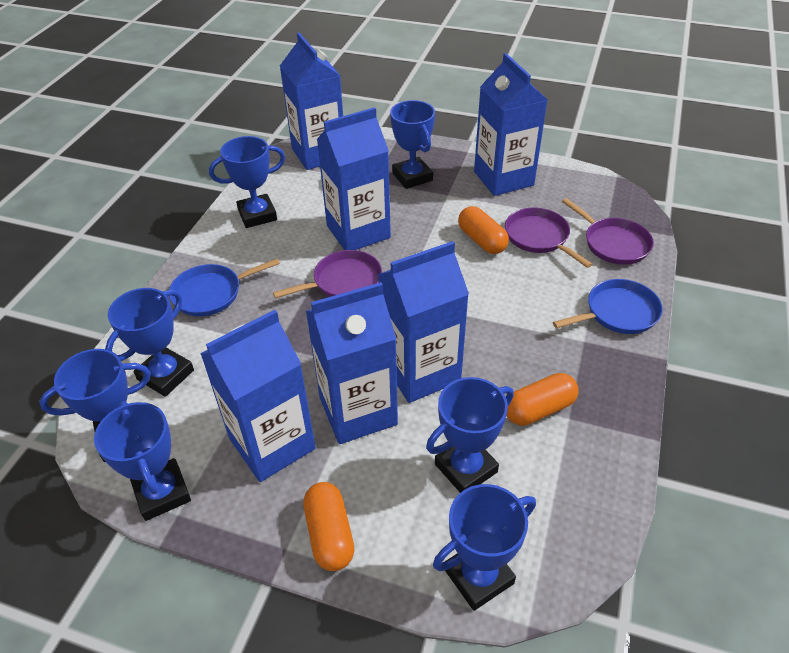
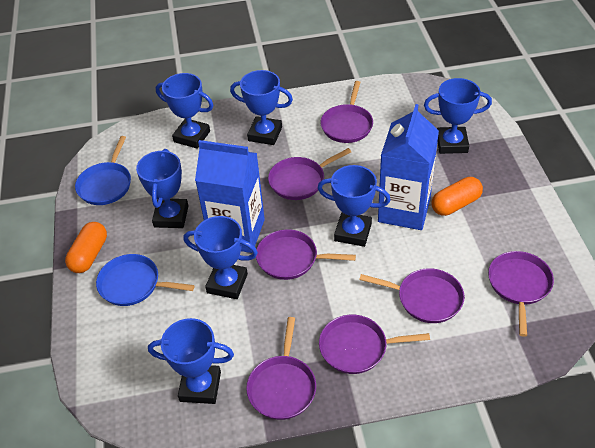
blue carton: [200,310,316,482] [280,33,343,170] [306,282,398,444] [317,107,391,250] [378,241,469,403] [474,53,548,196] = 6 -> [195,140,265,253] [378,104,439,230] = 2
orange capsule: [303,482,354,571] [458,206,509,254] [506,373,579,426] = 3 -> [65,222,107,273] [431,177,483,216] = 2
purple pan: [273,250,382,298] [505,208,593,268] [562,198,654,265] = 3 -> [246,317,316,420] [256,229,356,280] [268,148,351,200] [319,315,430,374] [320,81,373,143] [359,268,465,323] [488,251,554,337] = 7

